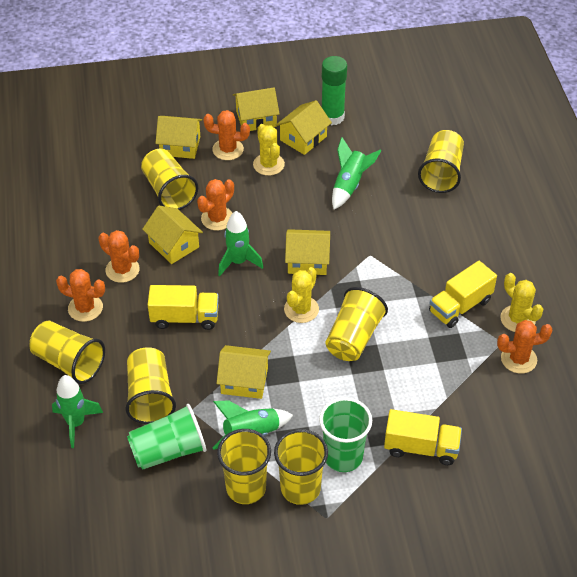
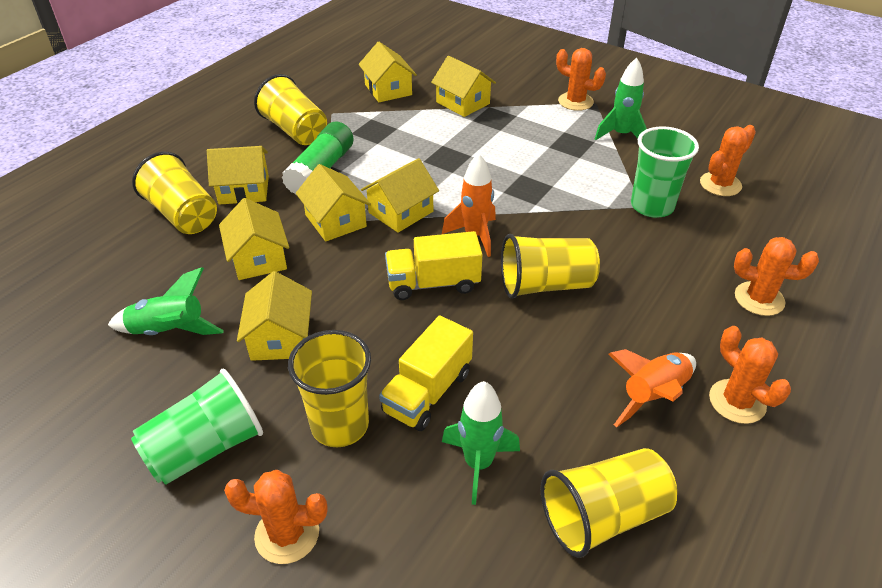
green rocket: [52,375,103,448] [213,400,293,450] [218,211,263,276] [332,137,381,209] = 4 -> [108,267,224,335] [442,381,520,505] [595,58,647,140] = 3
orange rocket: none = 0 -> [442,153,496,257] [608,349,696,427] = 2
yellow cactus: [253,124,285,176] [284,267,319,323] [500,273,543,332] = 3 -> none = 0
yellow cup: [29,321,105,384] [126,347,176,424] [141,149,198,210] [217,429,271,504] [274,429,328,505] [325,287,388,361] [418,130,464,193] = 7 -> [132,152,217,234] [254,74,327,145] [288,330,371,447] [501,234,600,299] [541,448,677,558] = 5
yellow house: [142,206,203,264] [155,116,202,159] [217,345,271,399] [233,87,280,131] [276,100,332,155] [285,229,330,275] = 6 -> [207,146,269,205] [219,198,289,280] [237,271,312,361] [296,164,371,242] [359,42,417,102] [361,158,439,233] [431,56,496,117] = 7
yellow truck: [148,285,219,330] [384,409,462,465] [429,261,497,328] = 3 -> [379,316,473,431] [385,231,483,300] = 2

